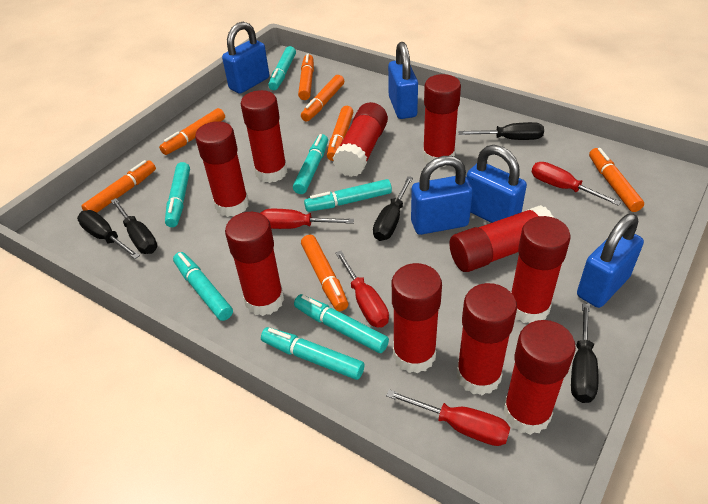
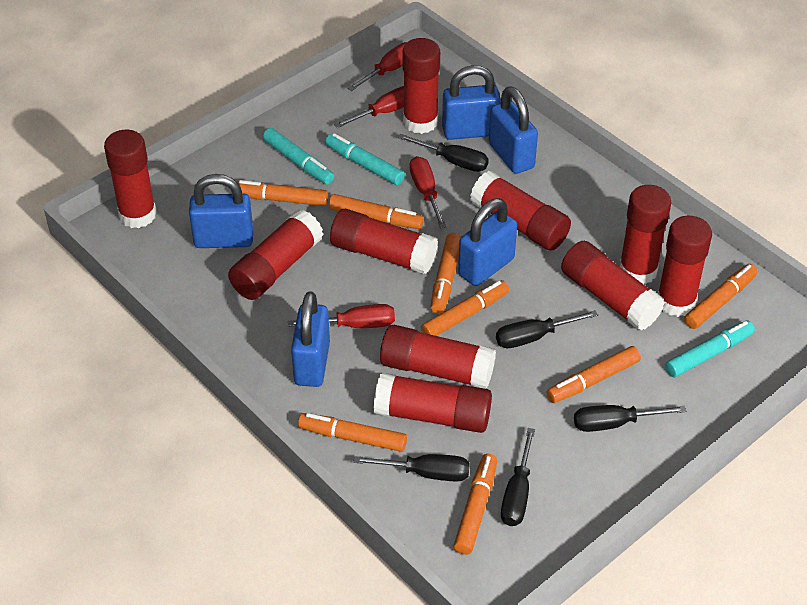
orange marker: [81,160,156,213] [159,108,225,155] [298,54,314,100] [301,75,344,121] [301,235,348,311] [327,106,353,161] [589,148,644,212] = 7 -> [237,180,328,206] [298,413,407,452] [329,194,424,229] [421,280,509,336] [430,233,461,314] [454,454,497,555] [547,346,641,403] [684,264,757,329] = 8
turquoise marker: [165,162,190,227] [173,252,233,321] [261,327,365,380] [268,46,296,90] [293,134,328,194] [294,294,389,353] [304,179,392,212] = 7 -> [263,128,334,184] [325,133,405,185] [665,320,755,377] = 3

